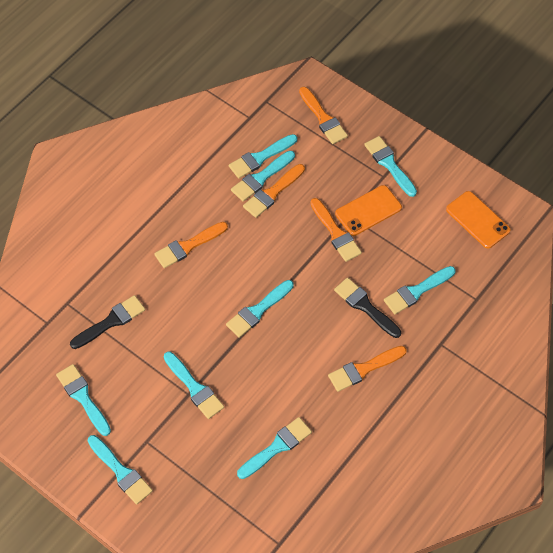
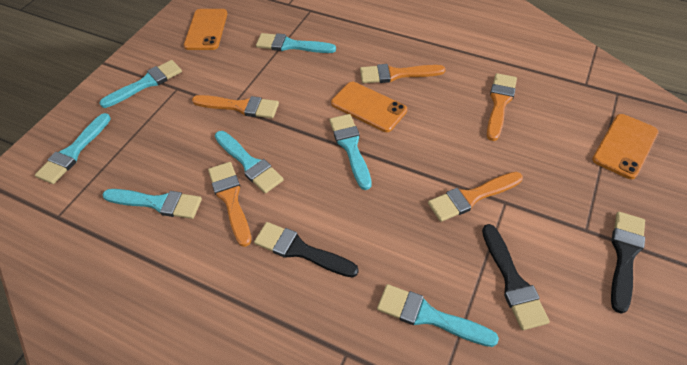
black brush: [70,295,145,349] [334,278,401,338] = 2 -> [254,222,359,278] [482,224,550,330] [611,212,645,313] = 3
orange phone: [335,185,402,236] [446,191,511,248] = 2 -> [184,9,227,50] [331,82,407,132] [592,114,659,179] = 3
turquoise brush: [56,364,111,436] [88,435,153,505] [164,352,224,419] [226,280,294,338] [229,134,297,179] [231,151,295,202] [237,417,312,479] [364,136,417,197] [384,266,456,314] = 9 -> [35,113,111,184] [99,60,182,108] [103,189,202,219] [215,131,284,193] [256,33,336,53] [329,114,372,190] [377,284,499,347] = 7

